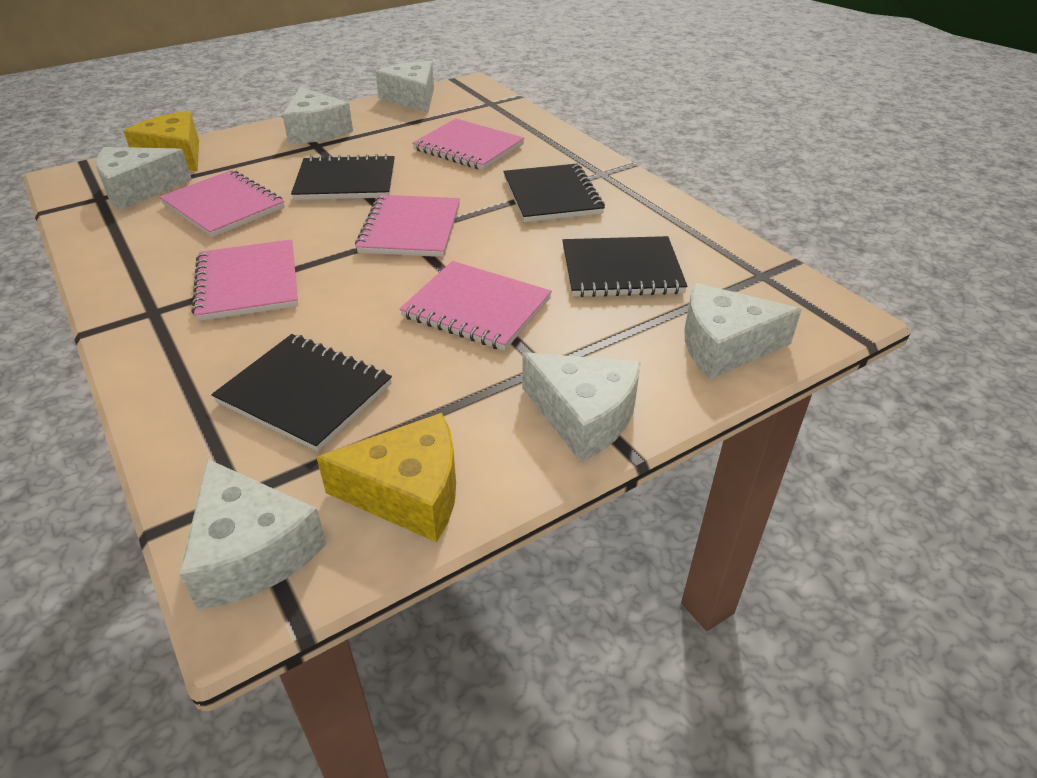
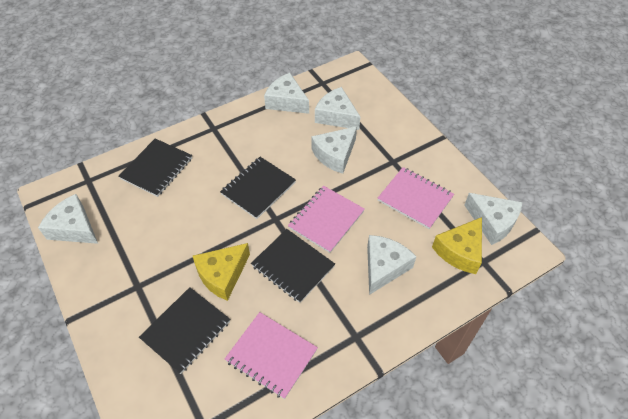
pink notebook: [159,170,285,238] [192,240,298,321] [355,195,460,257] [400,261,552,351] [412,119,525,170] = 5 -> [225,312,318,399] [288,186,365,253] [378,167,454,229] = 3

